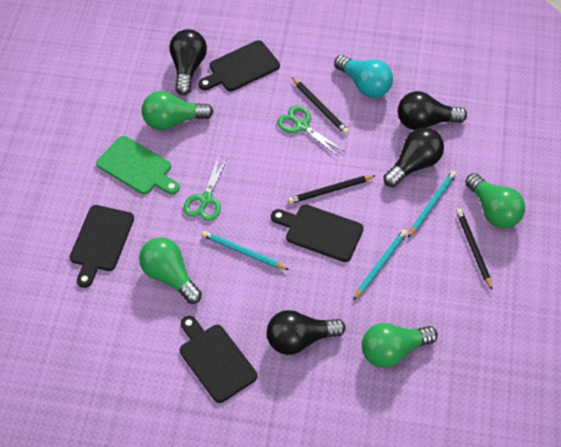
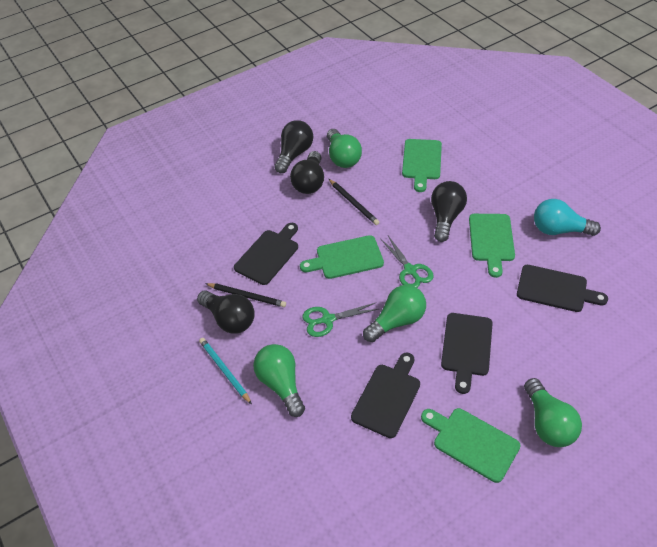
black pencil: [288,175,376,204] [292,77,349,134] [456,209,492,290] = 3 -> [205,283,286,307] [329,179,379,225] = 2
green cutting board: [96,136,180,194] = 1 -> [300,235,384,279] [402,139,442,192] [421,408,520,483] [469,214,515,278] = 4
turquoise pencil: [202,231,289,270] [353,229,408,300] [408,171,457,238] = 3 -> [199,338,252,404] = 1

